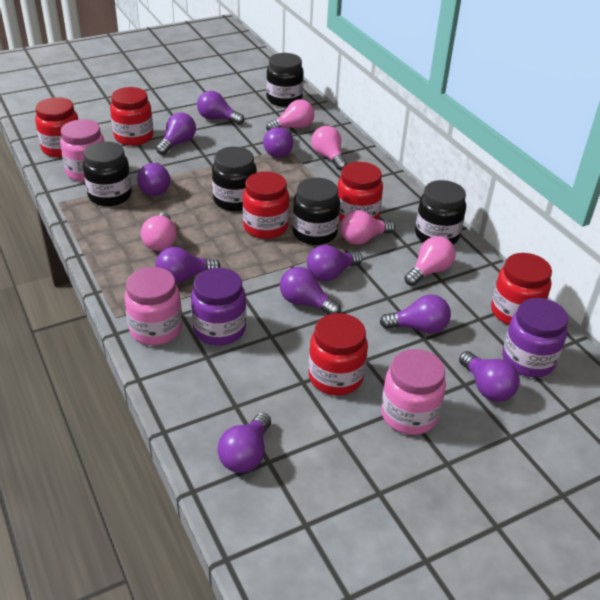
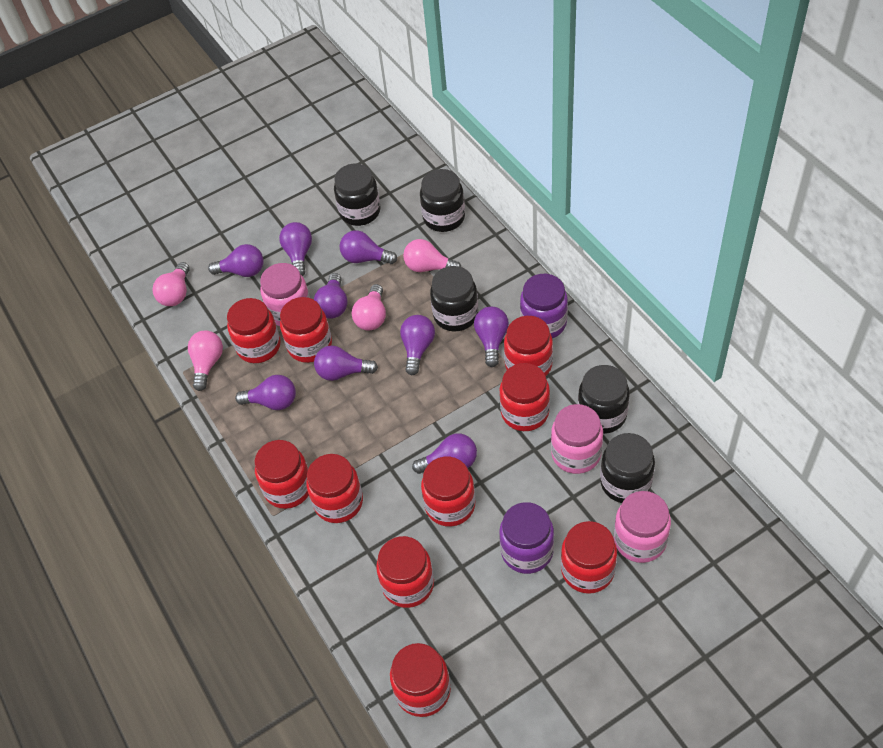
pink light bulb: [141,213,177,251] [266,99,314,131] [311,126,347,170] [340,210,395,245] [405,236,456,286] = 5 -> [153,262,190,306] [188,330,223,391] [352,284,386,331] [403,239,461,272] = 4
purple light bulb: [137,162,170,196] [155,247,220,284] [156,113,196,155] [197,91,244,125] [217,413,271,473] [263,127,293,158] [280,267,341,314] [307,245,363,281] [380,294,451,334] [459,351,520,402] = 10 -> [208,244,264,277] [235,375,296,410] [279,222,312,276] [314,273,348,319] [314,345,378,381] [339,230,397,264] [400,315,435,375] [412,433,477,474] [474,307,509,367] = 9
red jar: [35,97,78,158] [110,87,153,146] [243,172,289,239] [309,313,368,395] [338,162,383,221] [491,253,552,325] = 6 -> [227,298,281,363] [255,440,309,509] [280,297,332,363] [306,454,363,523] [376,536,434,608] [390,643,451,717] [421,457,475,527] [500,363,550,431] [504,316,553,376] [561,521,617,594] = 10

